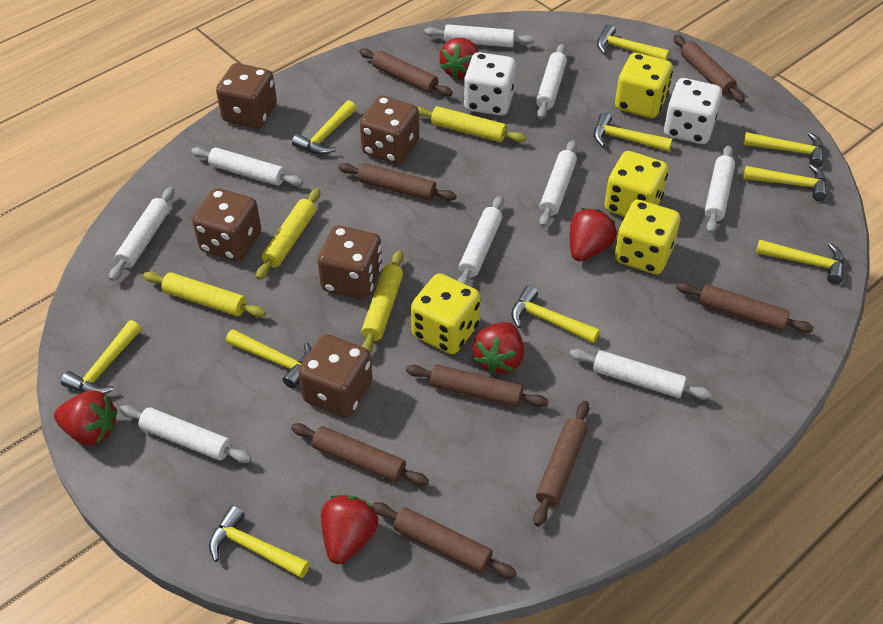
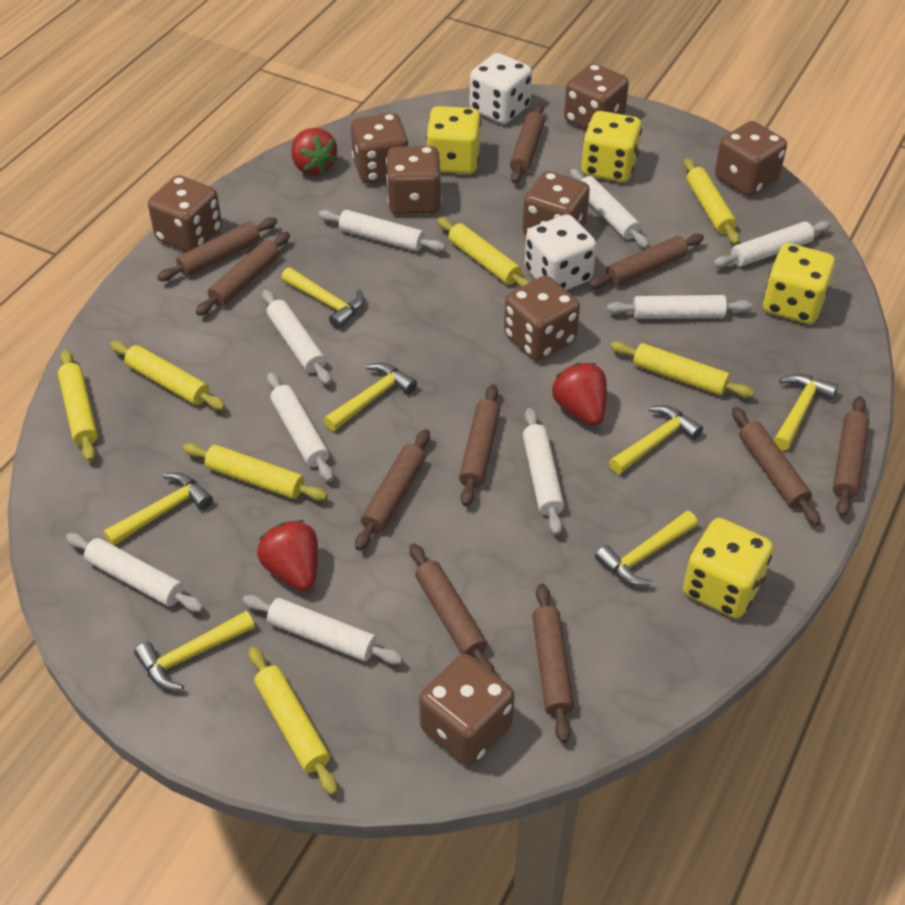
brown dice: [192,188,261,261] [216,63,277,128] [298,334,372,417] [318,226,382,299] [360,96,419,164] = 5 -> [148,175,222,252] [351,113,409,184] [386,146,442,214] [419,654,515,766] [504,275,580,361] [523,171,590,235] [564,63,629,130] [715,121,787,197] = 8
brown rolling pin: [291,423,429,486] [338,163,457,201] [359,48,453,96] [372,502,517,578] [406,364,548,407] [534,401,589,526] [674,35,745,103] [676,282,814,333] = 8 -> [157,217,277,281] [196,232,290,316] [355,429,430,550] [410,543,495,674] [459,384,500,506] [510,103,545,184] [532,584,574,743] [588,234,704,289] [732,407,821,526] [833,396,869,517] = 10
red strawberry: [54,390,117,446] [321,495,378,564] [439,38,479,79] [473,322,524,375] [570,208,617,261] = 5 -> [257,520,318,591] [291,128,338,175] [552,363,607,426] = 3
yellow hammer: [61,320,141,394] [209,506,310,578] [226,329,312,388] [292,100,356,155] [511,285,600,343] [594,112,672,152] [597,24,669,60] [743,132,824,168] [743,164,827,201] [756,239,844,284] = 10 -> [103,472,213,546] [134,611,255,690] [281,267,364,329] [324,363,417,431] [595,511,698,586] [609,405,703,474] [773,374,838,450] = 7
yellow rolling pin: [143,271,266,317] [256,188,321,280] [361,251,403,353] [417,106,526,142] = 4 -> [58,350,98,462] [110,341,226,410] [183,443,328,501] [249,647,337,795] [437,217,531,287] [610,341,754,398] [684,158,740,245] = 7

